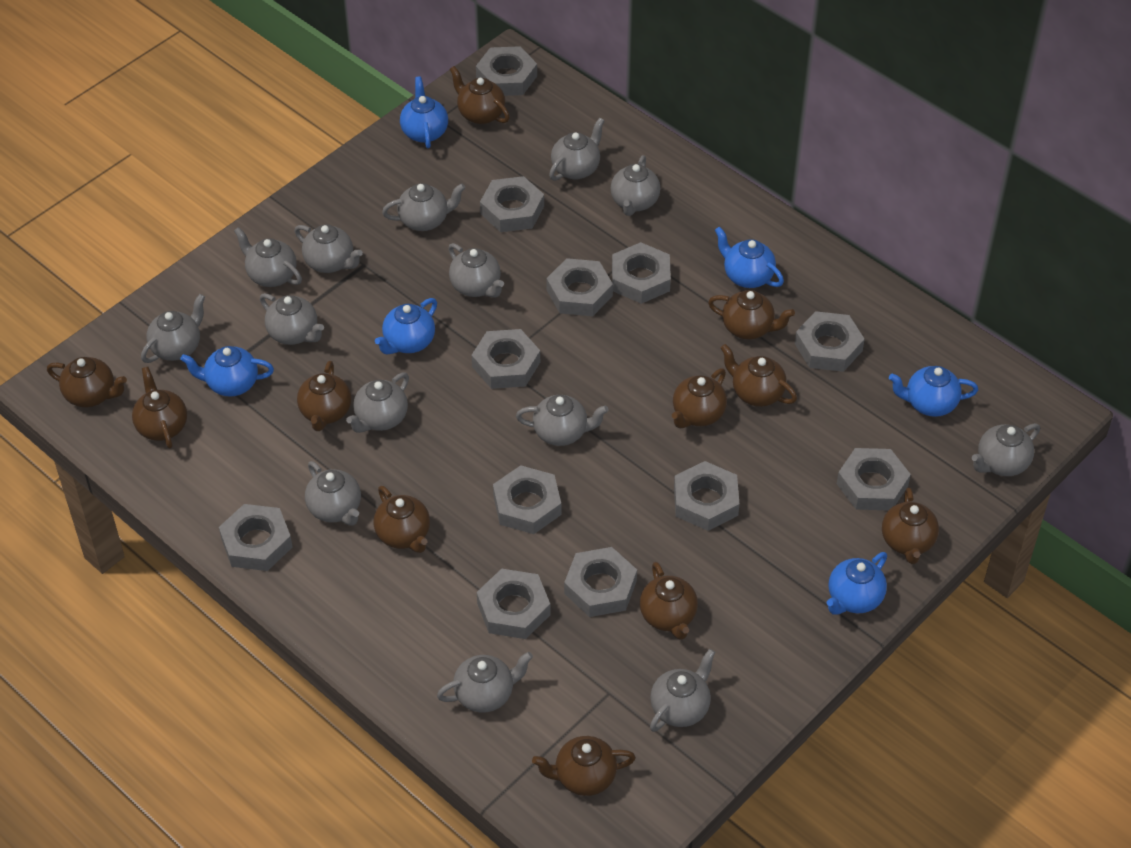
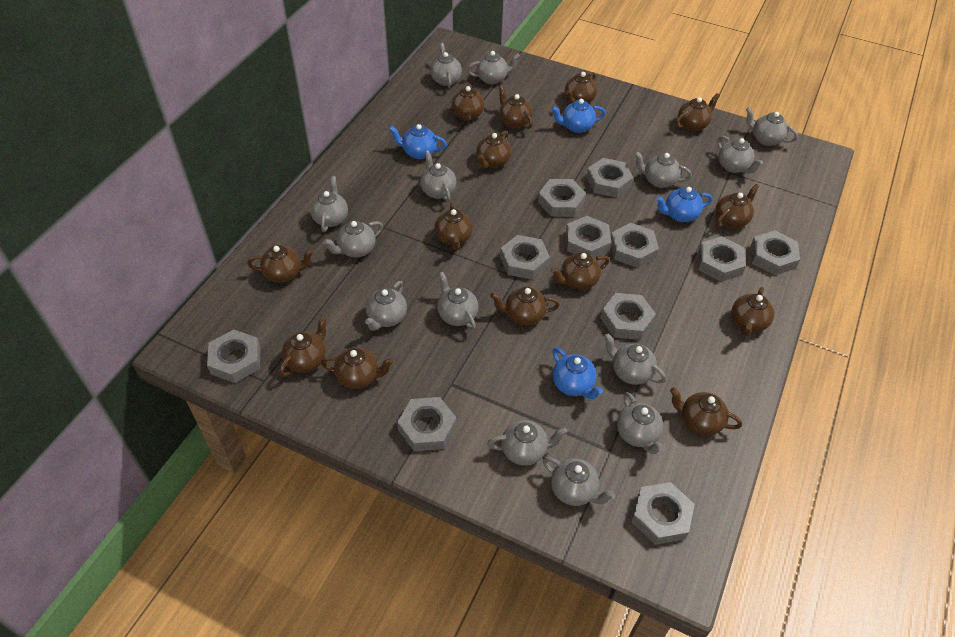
blue teapot: [180,346,274,397] [375,298,437,354] [400,76,448,148] [715,227,784,288] [827,552,887,615] [889,366,978,417] = 6 -> [389,124,447,159] [551,99,606,133] [552,348,603,399] [656,187,713,222] = 4
brown teapot: [47,357,127,407] [132,367,187,448] [297,361,351,431] [373,486,430,553] [450,66,510,124] [532,736,636,796] [640,562,698,640] [672,368,727,428] [708,290,795,339] [721,344,797,407] [882,487,939,564] = 11 -> [247,245,314,283] [279,316,327,377] [321,347,394,389] [435,202,473,249] [451,83,484,122] [476,131,511,168] [490,287,560,325] [498,85,533,129] [551,252,609,290] [565,72,597,104] [670,388,742,436] [675,93,720,132] [715,184,759,228] [731,287,774,336] = 14
grey nut: [219,504,292,571] [472,329,540,389] [476,46,537,96] [477,569,551,639] [480,176,544,232] [493,465,561,534] [546,258,613,316] [564,547,637,617] [612,242,671,304] [674,461,739,531] [795,311,865,372] [837,448,911,510] = 12 -> [207,329,260,383] [397,397,456,451] [500,235,550,280] [538,179,586,217] [565,216,611,258] [586,158,633,198] [601,293,656,340] [611,223,659,268] [631,482,695,545] [698,236,746,282] [751,230,800,275] = 11

